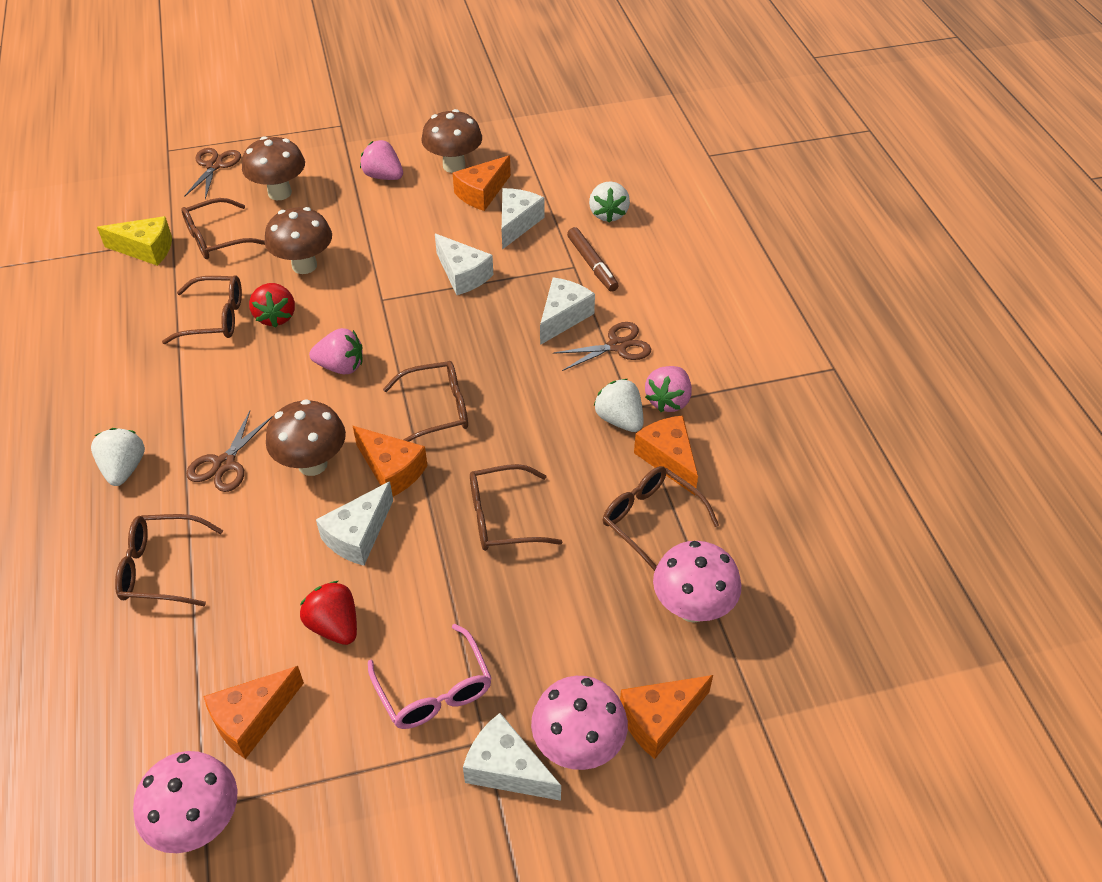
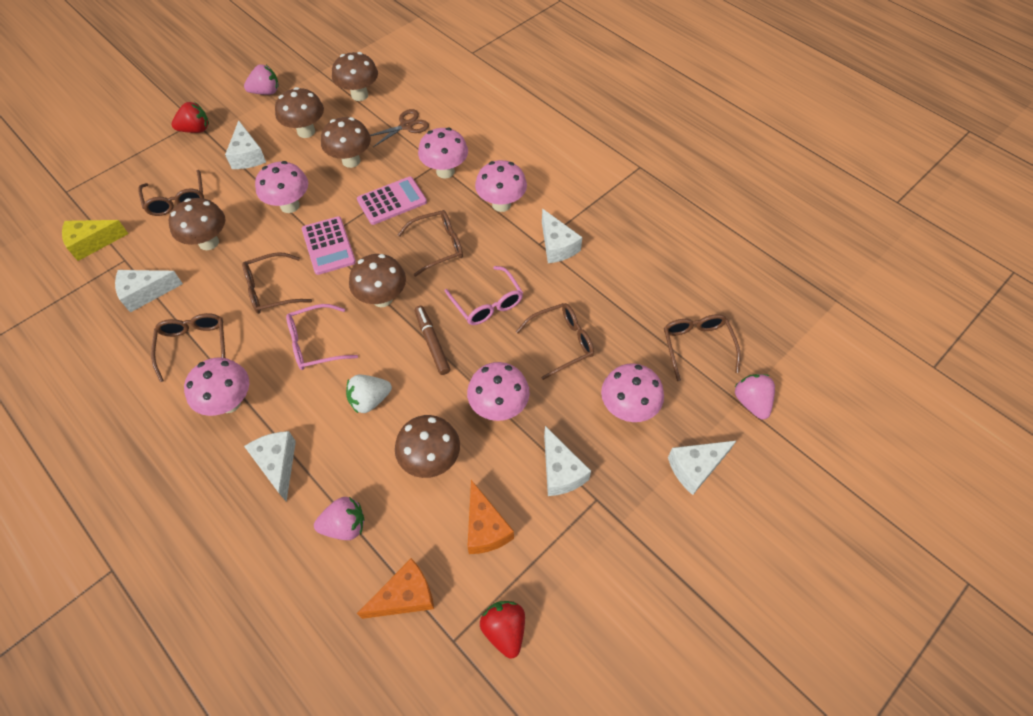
brown mushroom: [242,136,305,200] [265,207,332,274] [266,399,346,476] [421,109,482,173] = 4 -> [169,198,225,250] [275,87,324,138] [321,117,371,168] [332,52,378,101] [349,254,406,307] [395,415,460,478] = 6
brown scissors: [184,148,241,199] [186,411,273,492] [553,322,651,371] = 3 -> [370,109,429,147] = 1
orange cheese: [203,666,304,759] [353,426,428,496] [453,156,511,211] [620,675,713,759] [634,415,698,495] = 5 -> [357,558,434,619] [467,480,514,554] = 2
pink calculator: none = 0 -> [302,216,356,275] [357,177,427,225] = 2
pink glasses: [368,624,492,729] = 1 -> [286,304,358,370] [445,266,523,325] = 2
pink mushroom: [133,751,237,853] [531,676,628,770] [653,541,741,623] = 3 -> [184,358,249,416] [255,161,308,213] [418,128,468,178] [467,362,530,421] [475,160,527,212] [601,363,664,422] = 6
white cheese: [316,481,393,566] [435,233,493,295] [463,713,561,801] [502,188,545,250] [540,277,595,345] = 5 -> [115,270,183,313] [225,120,266,169] [244,431,296,502] [542,209,582,263] [544,426,591,496] [668,441,736,495] = 6
white strawberry: [91,428,145,486] [589,181,630,223] [594,379,643,432] = 3 -> [346,375,392,413] = 1

